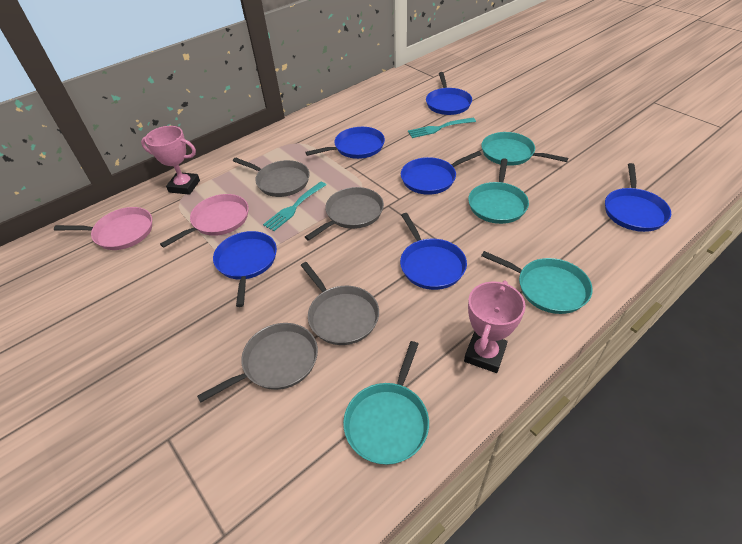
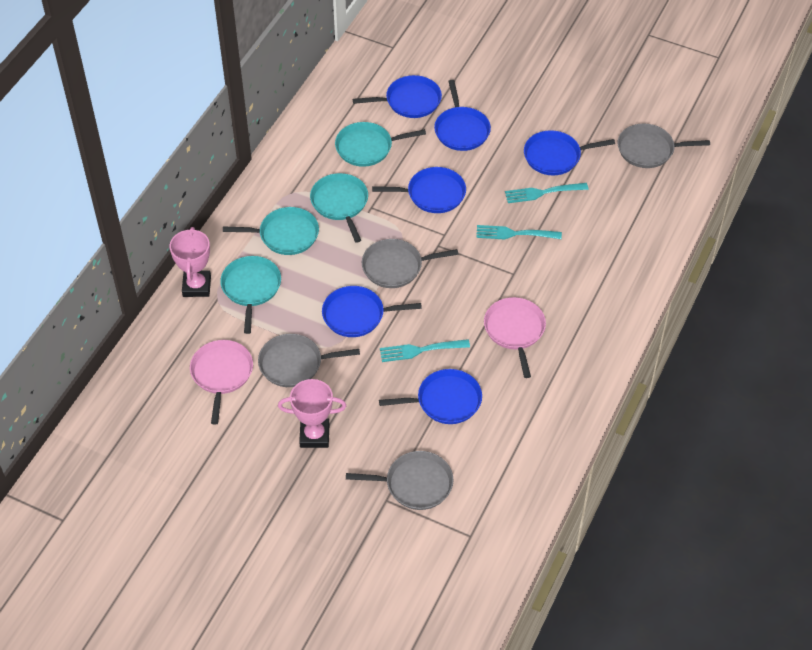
turquoise fork: [263,181,326,231] [408,118,476,138] = 2 -> [380,339,470,362] [476,225,562,239] [505,183,588,203] = 3

